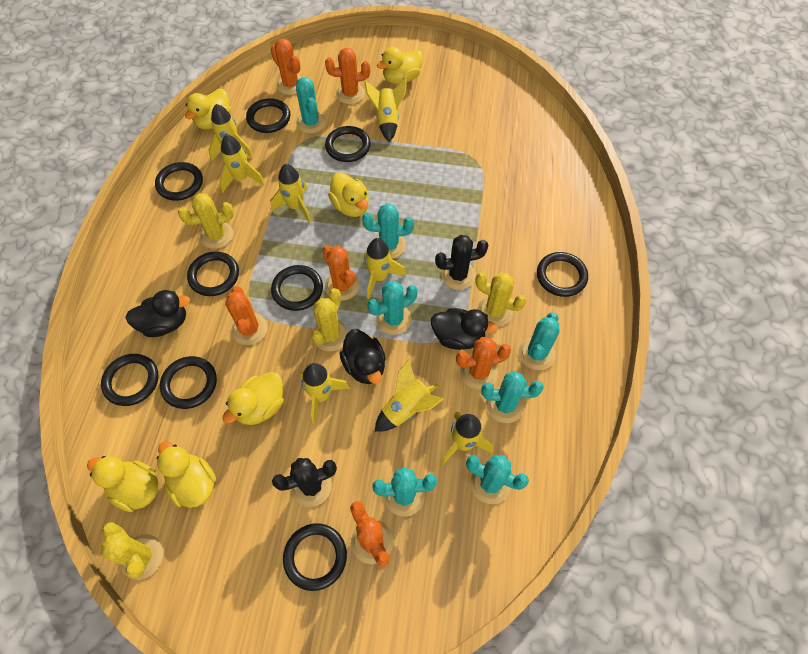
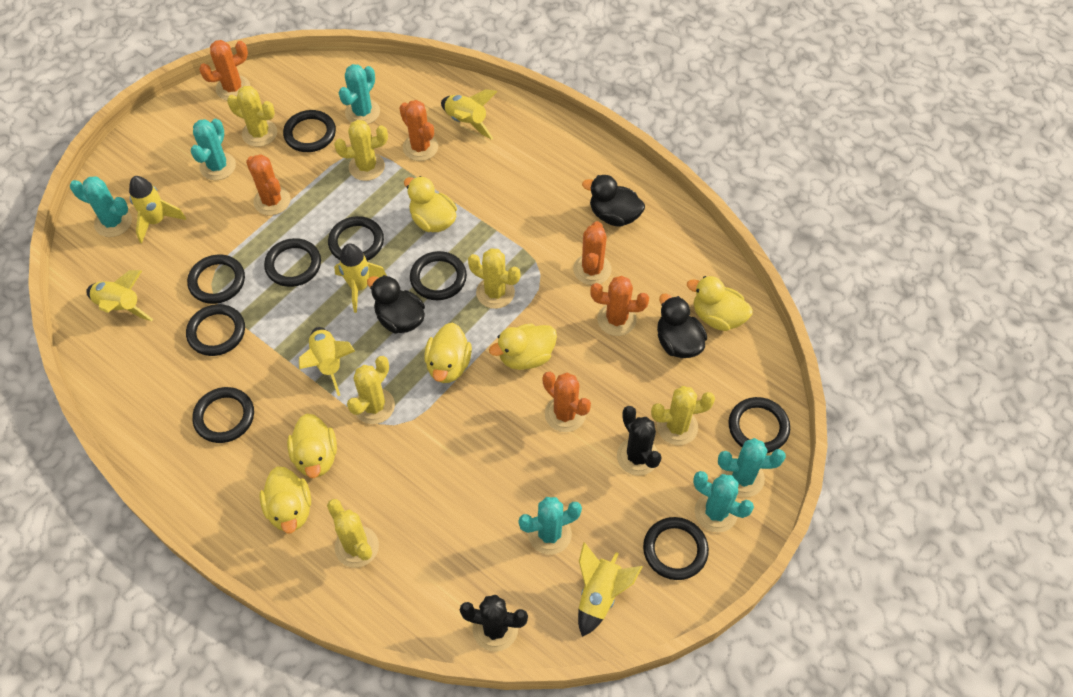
turquoise cactus: [296,77,326,133] [362,203,414,259] [367,281,418,335] [373,467,437,517] [466,455,529,504] [481,371,544,423] [519,312,559,370] = 7 -> [70,176,132,237] [191,119,236,180] [339,64,380,124] [519,497,582,555] [693,471,754,532] [718,438,786,497] = 6
yellow cactus: [101,522,164,580] [178,193,234,249] [311,288,349,351] [475,272,527,326] = 4 -> [227,86,277,147] [327,499,379,568] [334,120,388,181] [347,356,395,424] [468,248,520,309] [651,386,715,445] = 6
yellow rocket: [209,104,253,161] [219,134,265,193] [270,164,311,223] [300,363,350,424] [364,78,407,142] [364,238,406,299] [375,359,444,432] [441,412,494,465] = 8 -> [86,270,153,321] [129,176,186,243] [299,327,355,396] [334,243,387,313] [441,89,497,140] [578,542,643,637] = 6

